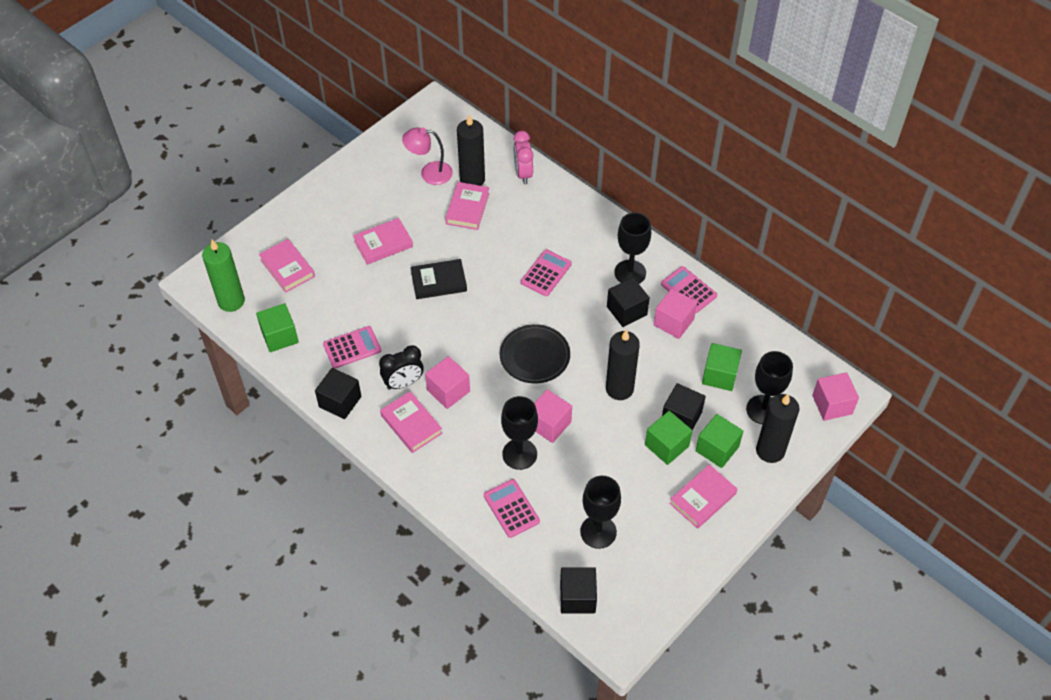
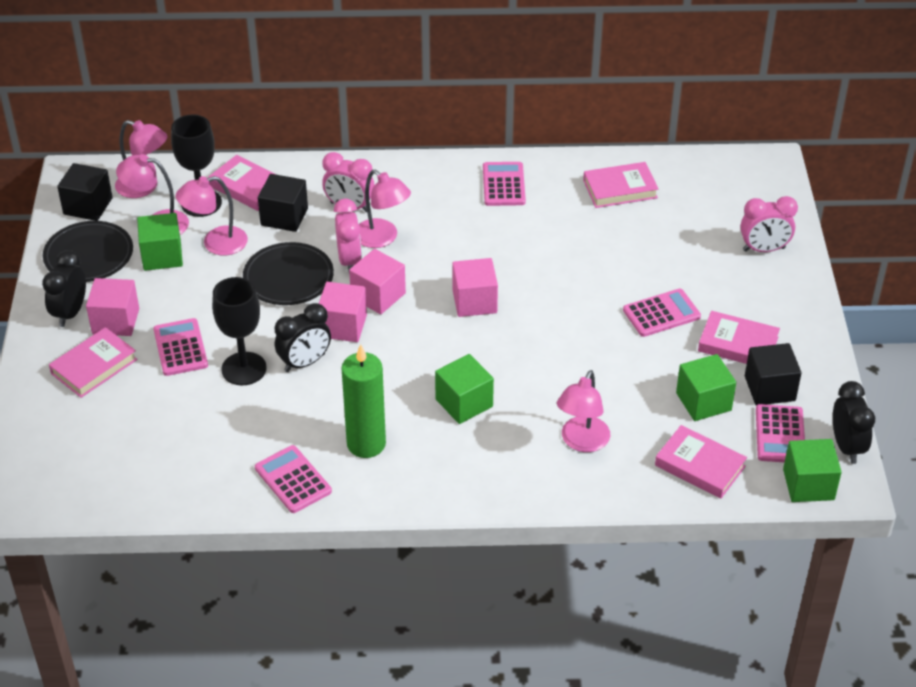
black book: [411,259,467,299] = 1 -> none = 0
black candle: [457,114,485,186] [606,330,640,400] [756,394,799,463] = 3 -> none = 0
black clock: [379,345,424,390] = 1 -> [42,250,86,327] [275,303,331,372] [833,381,875,464] = 3
black cube: [315,368,361,419] [560,567,597,614] [607,277,650,327] [662,383,706,430] = 4 -> [57,163,113,221] [258,174,308,232] [745,343,802,406] = 3
black goblet: [501,396,538,470] [580,476,621,549] [614,212,651,284] [746,351,793,424] = 4 -> [171,114,222,217] [212,277,266,385] = 2
black plate: [500,324,570,384] = 1 -> [43,221,133,282] [243,242,334,305] = 2
pink calculator: [323,326,381,369] [484,479,540,538] [521,249,572,296] [661,266,717,313] = 4 -> [153,318,208,376] [255,445,332,513] [483,162,526,206] [623,289,701,337] [756,404,805,462] = 5
pink clock: [513,131,533,184] = 1 -> [322,152,375,212] [334,199,362,270] [740,196,798,252] = 3
pink lamp: [402,127,453,185] = 1 -> [115,120,168,198] [116,154,189,235] [176,176,248,255] [359,169,411,248] [557,370,610,452] = 5

